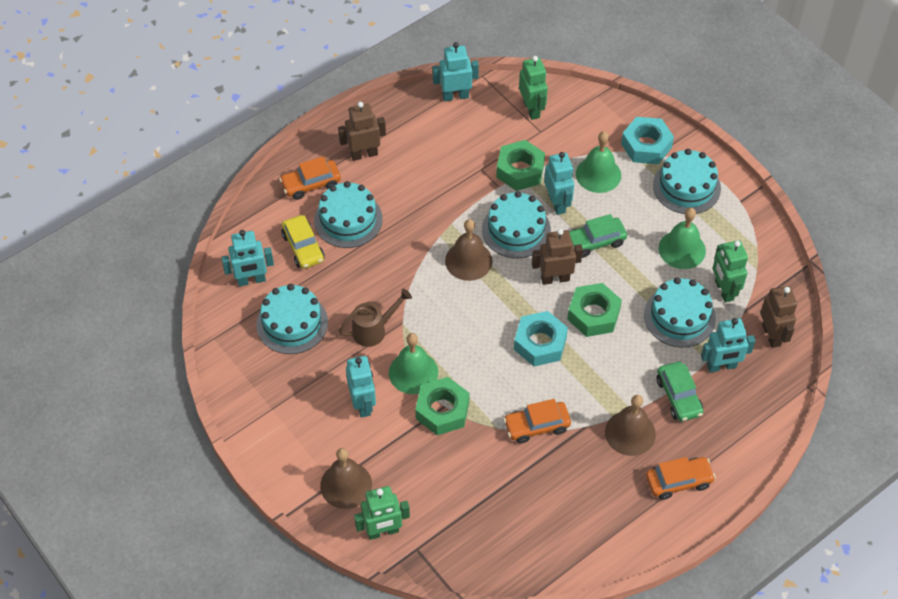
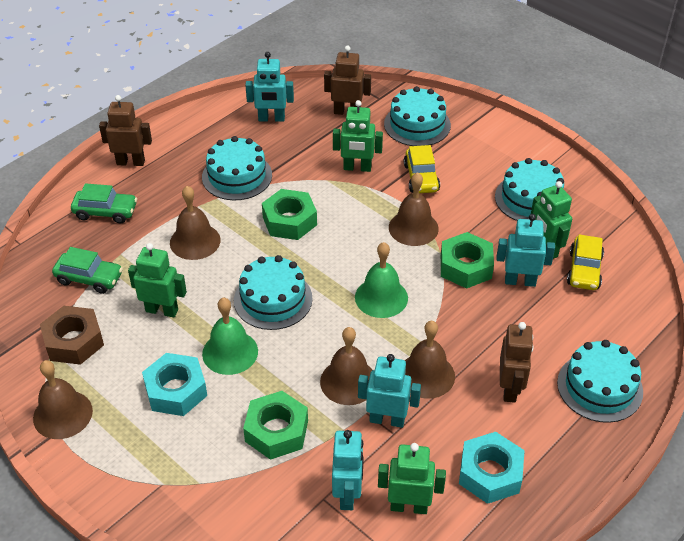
brown bell: [320,448,372,509] [445,219,492,281] [605,395,656,456] = 3 -> [33,360,93,439] [170,186,221,260] [320,327,372,405] [389,172,439,246] [405,321,455,399] = 5
brown nut: none = 0 -> [40,306,104,365] = 1
brown watering can: [339,288,412,347] = 1 -> none = 0
green bell: [389,333,438,394] [576,131,621,193] [659,208,706,269] = 3 -> [202,297,258,375] [355,242,408,318] = 2
green robot: [354,486,410,540] [519,56,548,120] [713,240,748,303] = 3 -> [128,243,187,317] [333,100,383,172] [378,443,446,514] [531,181,572,259] = 4
orange car: [279,156,341,200] [503,399,571,444] [646,457,716,500] = 3 -> none = 0
turquoise robot: [221,230,274,286] [346,356,376,418] [432,42,479,101] [544,152,574,215] [701,318,756,373] = 5 -> [245,52,294,122] [332,430,364,510] [358,354,421,428] [497,214,555,287] = 4
yellow car: [281,215,325,269] = 1 -> [404,145,440,193] [567,234,604,290] = 2

